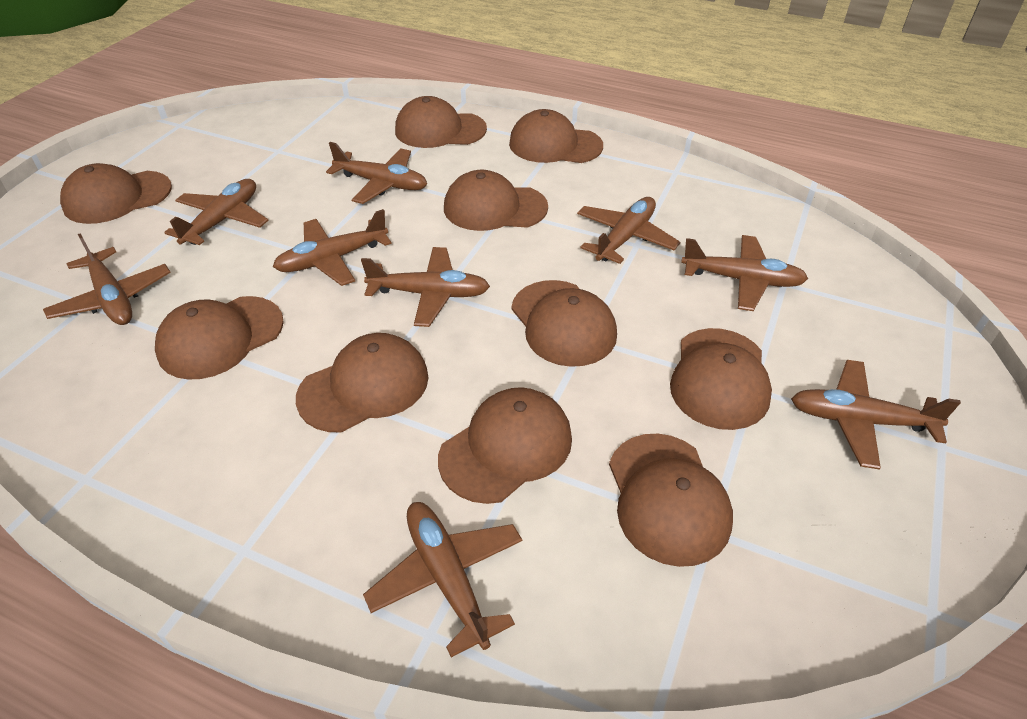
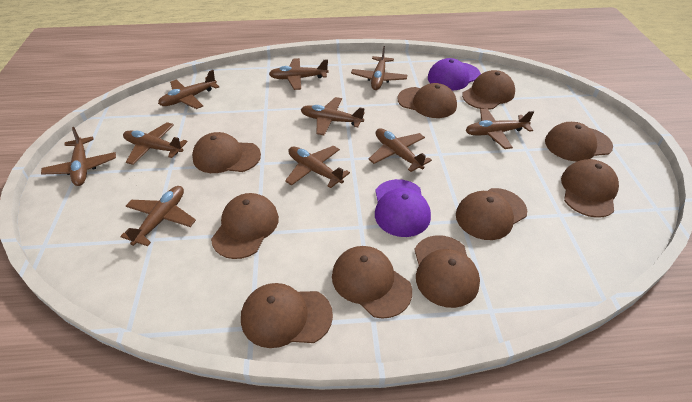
brown plane: [43,233,171,325] [164,179,268,245] [273,209,392,286] [326,142,427,204] [361,247,490,327] [363,502,522,657] [577,197,680,264] [681,235,808,311] [791,360,961,470] = 9 -> [41,127,116,186] [120,186,196,246] [123,122,188,165] [158,70,219,109] [269,58,329,90] [285,146,350,188] [301,97,365,135] [351,46,407,90] [369,128,432,172] [465,108,534,149] = 10
purple cap: none = 0 -> [375,179,431,237] [428,58,481,91] = 2

